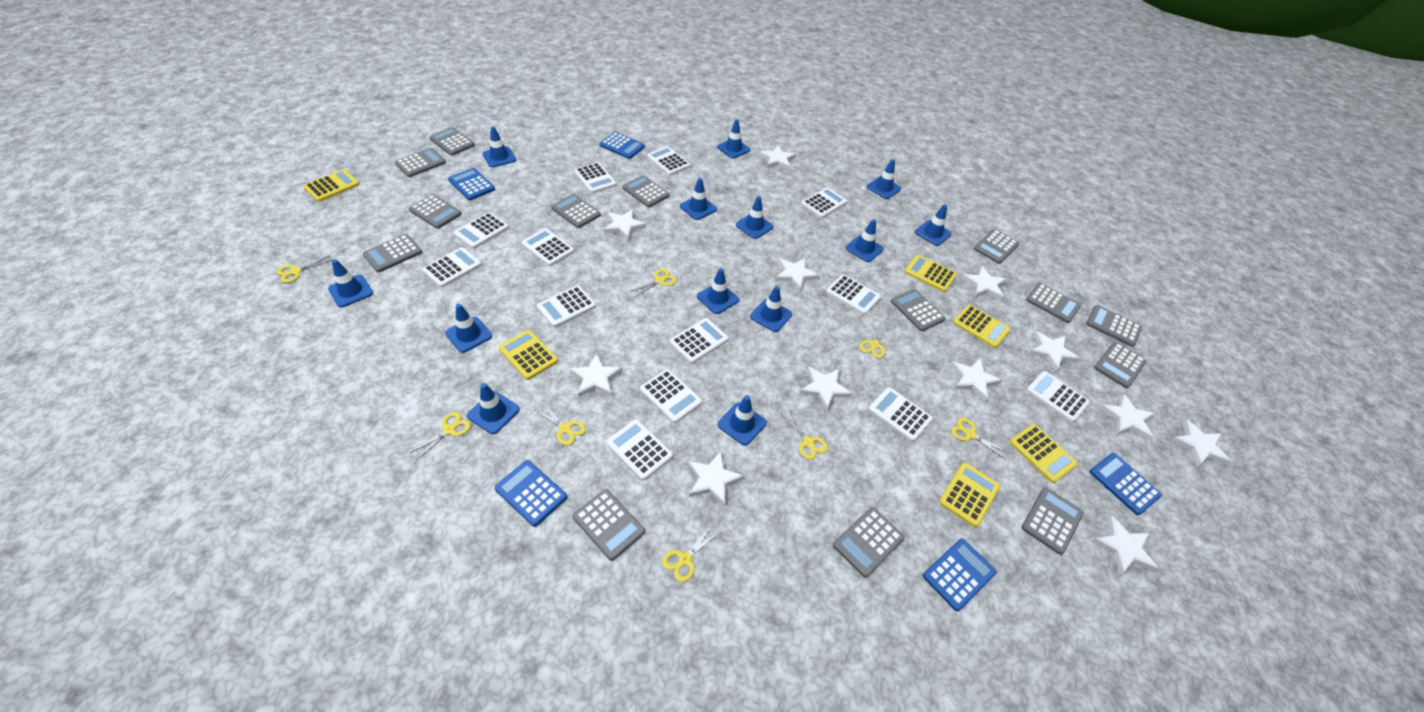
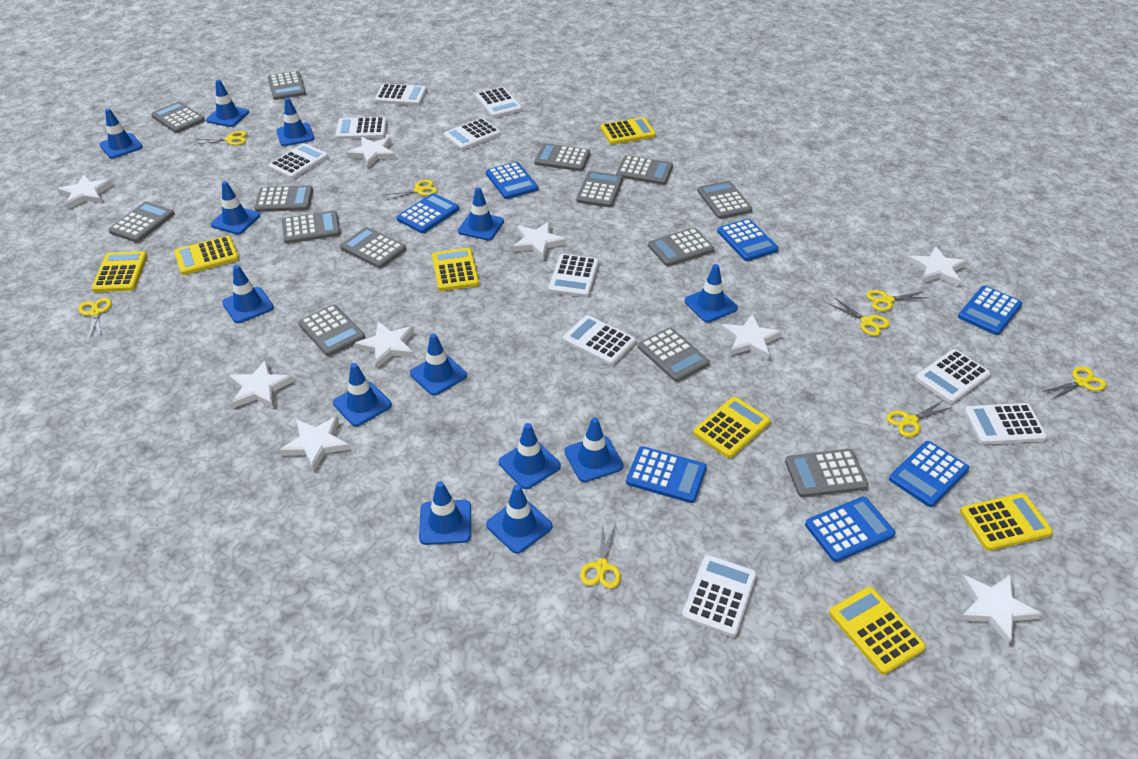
blue calculator: [448,168,495,200] [495,460,567,527] [600,132,645,159] [923,539,997,611] [1090,453,1162,515] = 5 -> [397,193,459,233] [486,162,538,199] [626,446,707,503] [717,219,779,261] [805,497,896,562] [889,441,969,507] [958,286,1022,335] = 7
white calculator: [422,247,482,287] [454,212,509,249] [521,228,574,266] [537,285,596,327] [574,162,617,193] [606,419,673,480] [640,369,702,423] [647,146,690,176] [669,318,729,364] [801,187,847,218] [826,274,881,315] [868,387,933,442] [1026,371,1090,423] = 13 -> [268,143,328,179] [336,117,387,139] [375,84,427,105] [444,118,501,150] [475,87,522,118] [548,254,599,297] [563,315,636,365] [682,555,757,637] [915,349,991,404] [964,403,1047,445] = 10
white star: [569,353,623,397] [604,209,646,241] [688,451,744,507] [759,145,796,170] [775,258,819,291] [800,367,852,411] [951,358,1002,401] [962,266,1007,300] [1029,331,1080,371] [1092,516,1159,575] [1100,394,1155,441] [1170,420,1232,467] = 12 -> [57,174,113,209] [229,360,294,408] [279,416,350,471] [346,137,396,168] [354,321,414,368] [513,222,567,260] [720,314,782,360] [908,246,967,286] [960,574,1041,645] = 9
yellow calculator: [303,169,359,202] [498,330,558,380] [905,255,957,292] [939,463,1000,527] [953,305,1010,348] [1009,424,1078,483] = 6 -> [92,251,147,292] [174,236,239,275] [432,248,479,291] [600,117,656,144] [693,397,770,458] [829,587,926,674] [960,493,1053,551] = 7

